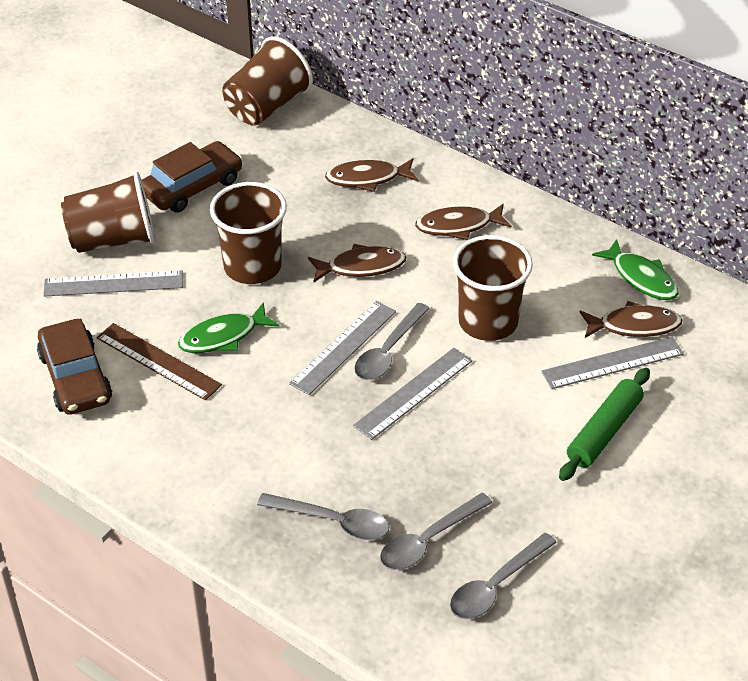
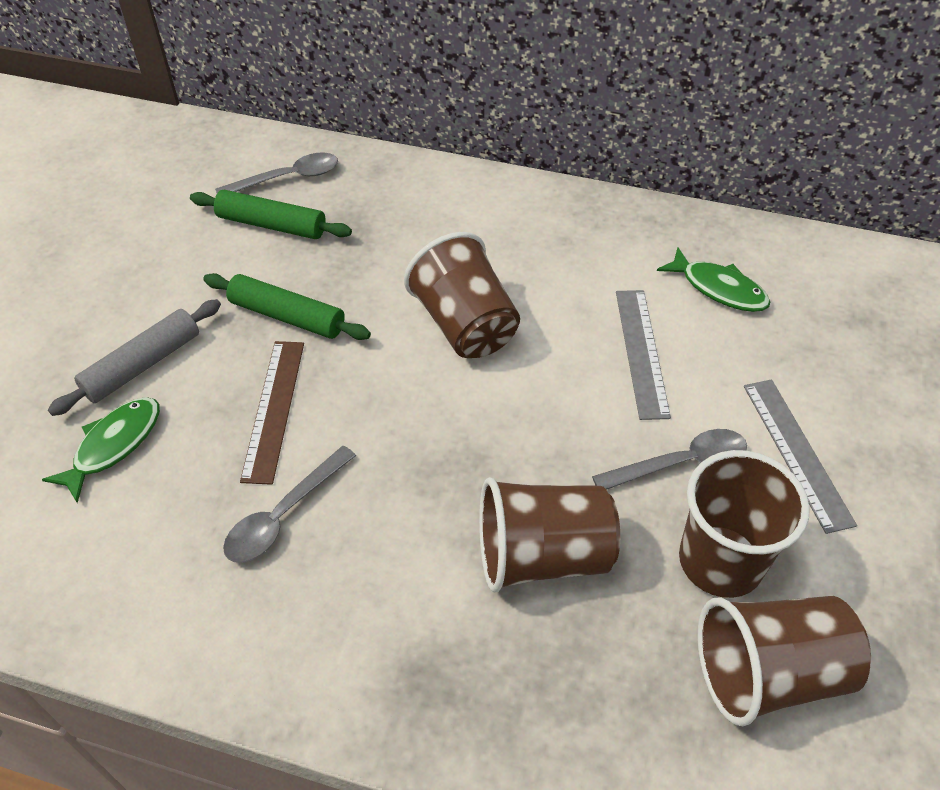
brown car: [37,318,112,415] [142,141,242,213] = 2 -> none = 0
brown fish: [308,244,407,283] [325,158,418,192] [415,204,512,240] [580,301,683,338] = 4 -> none = 0
green rolling pin: [559,368,650,481] = 1 -> [190,190,352,239] [203,273,371,340] = 2
grey rolling pin: none = 0 -> [48,299,221,416] = 1
grey ruler: [43,270,183,297] [289,301,396,395] [353,348,472,440] [541,337,684,389] = 4 -> [616,290,671,420] [744,379,857,534] = 2
grey spoon: [257,493,390,540] [354,303,430,380] [380,493,493,570] [450,533,557,619] = 4 -> [215,153,338,193] [223,446,356,563] [592,429,747,490] = 3

